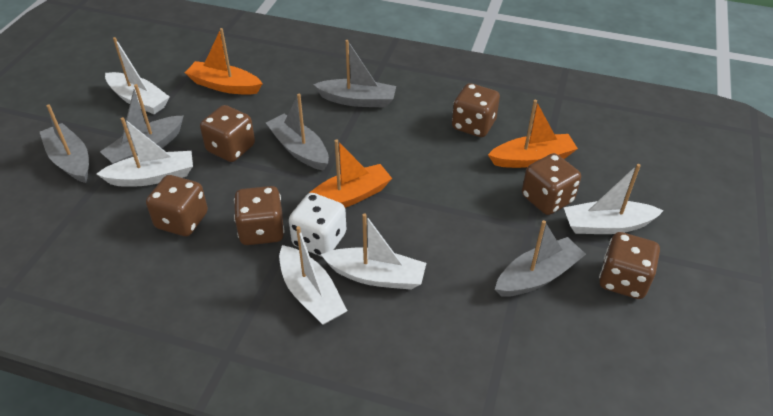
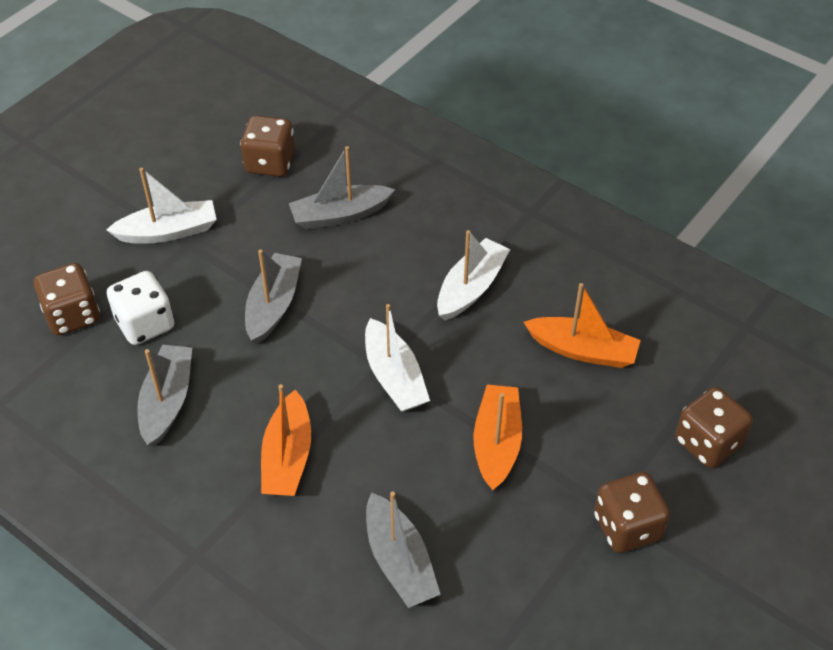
brown dice: [146,175,208,236] [200,105,255,162] [234,186,284,245] [452,83,500,137] [522,153,581,215] [599,232,660,299] = 6 -> [34,263,100,335] [240,115,295,177] [594,472,670,553] [675,387,753,468] = 4
grey boat: [40,104,89,183] [100,84,184,164] [266,94,329,171] [313,40,396,108] [495,220,586,297] = 5 -> [137,345,192,447] [245,249,302,344] [289,146,395,229] [366,492,441,608] = 4
white boat: [96,117,193,187] [105,37,170,114] [279,226,347,325] [321,213,426,290] [564,164,664,234] = 5 -> [106,168,217,243] [365,304,430,412] [437,230,510,321] = 3

